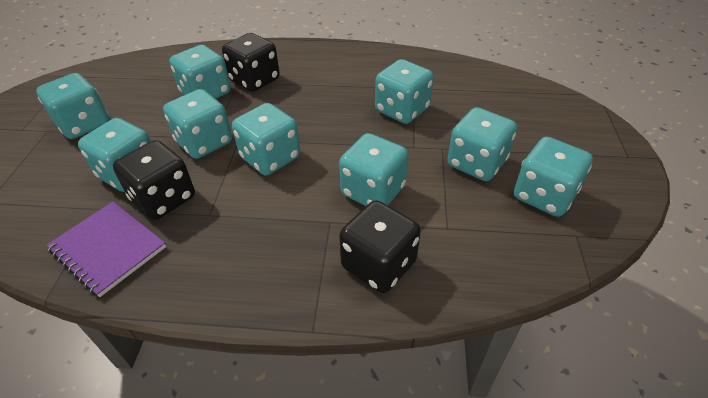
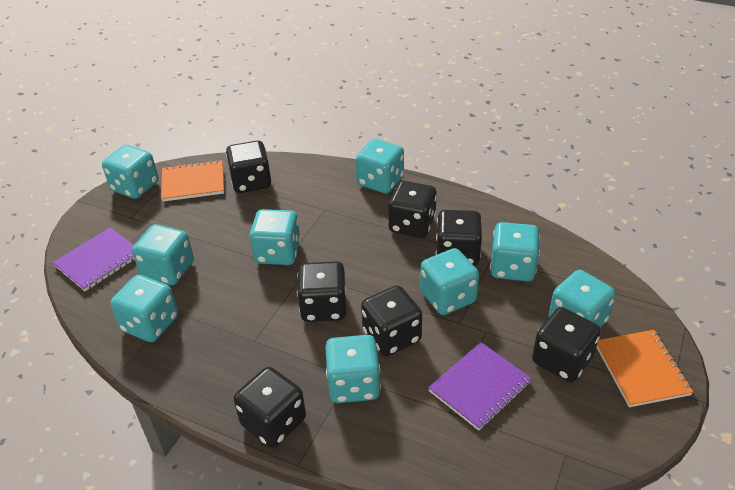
black dice: [113,140,195,220] [222,33,280,92] [339,200,421,293] = 3 -> [226,141,272,193] [234,367,306,448] [297,261,347,322] [361,285,422,356] [388,181,437,238] [436,210,482,266] [532,307,601,382] = 7
orange notebook: none = 0 -> [161,160,224,202] [596,330,693,407] = 2
purple notebook: [46,202,166,297] = 1 -> [53,227,135,291] [428,342,532,431] = 2

